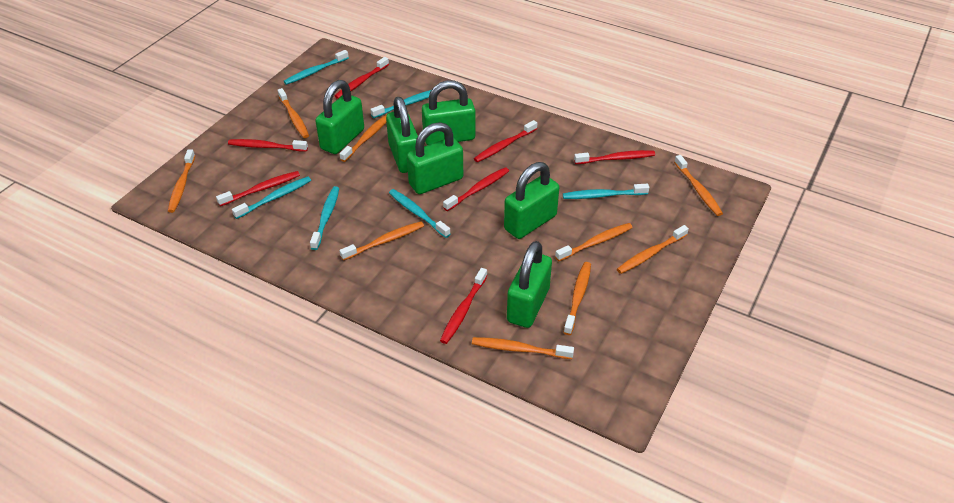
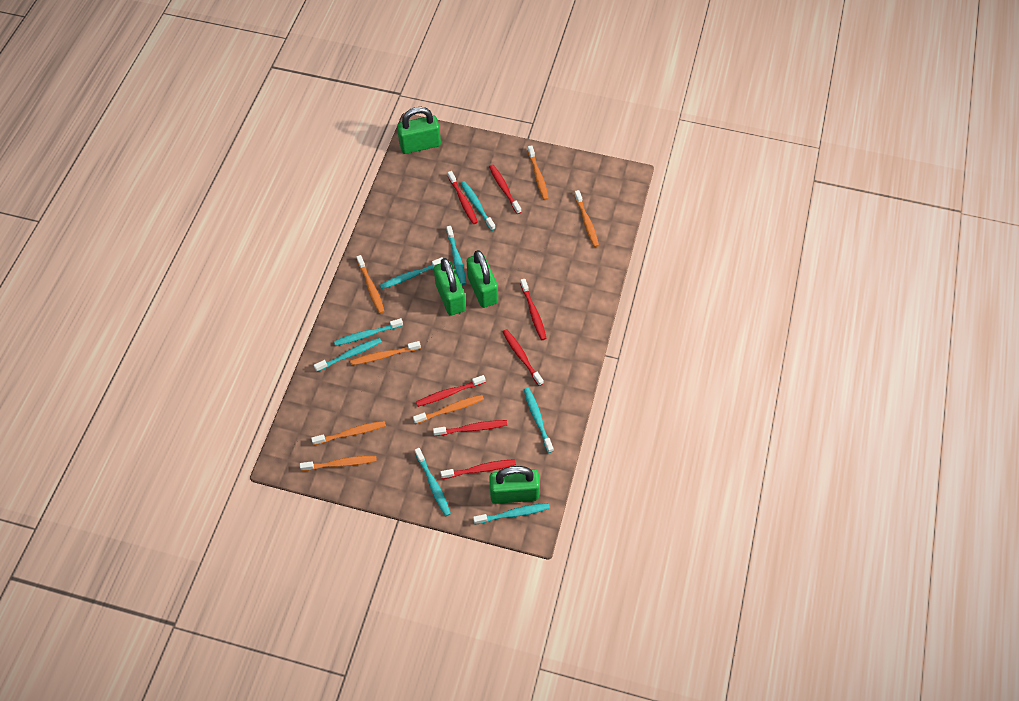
green padlock: [315,80,364,154] [386,97,418,173] [407,122,463,194] [422,80,475,145] [504,162,559,239] [507,241,552,328] = 6 -> [397,107,441,154] [434,258,466,316] [466,250,498,308] [489,466,540,504] = 4
orange toothbrush: [168,149,195,213] [278,88,309,138] [339,114,387,162] [339,221,424,261] [472,337,574,359] [555,223,633,261] [563,262,591,335] [617,225,689,274] [674,155,723,216] = 9 -> [300,456,377,471] [311,421,386,445] [350,341,421,365] [356,255,385,314] [413,395,484,424] [527,145,549,200] [574,190,599,247] = 7
turquoise toothbrush: [232,176,311,219] [284,50,349,85] [310,186,339,250] [370,90,431,118] [389,189,450,238] [563,184,649,199] = 6 -> [314,338,382,372] [334,318,403,346] [380,257,443,289] [415,448,451,516] [446,226,466,285] [461,181,496,231] [473,503,550,525] [524,388,553,453] = 8

